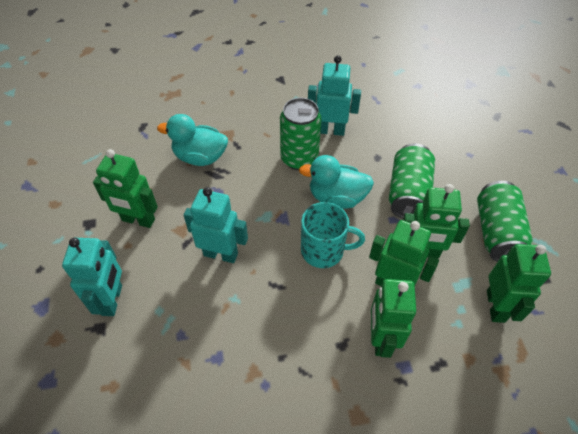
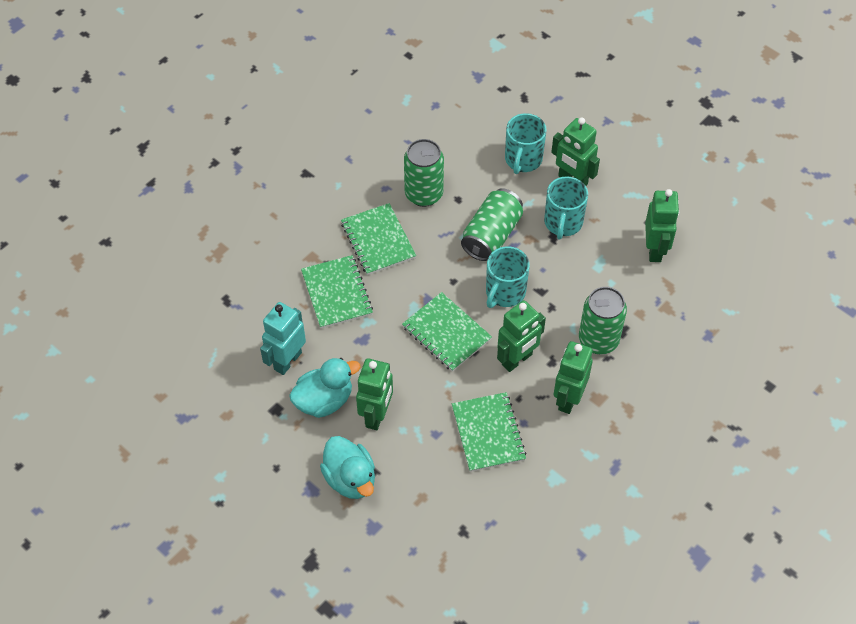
green notebook: none = 0 -> [301,255,373,328] [341,203,416,275] [402,292,492,372] [452,392,527,472] = 4
turquoise mug: [301,202,365,268] = 1 -> [486,246,530,308] [505,113,547,174] [544,176,588,240] = 3
turquoise robot: [62,238,122,316] [184,187,248,263] [308,55,361,136] = 3 -> [260,302,306,375] = 1

